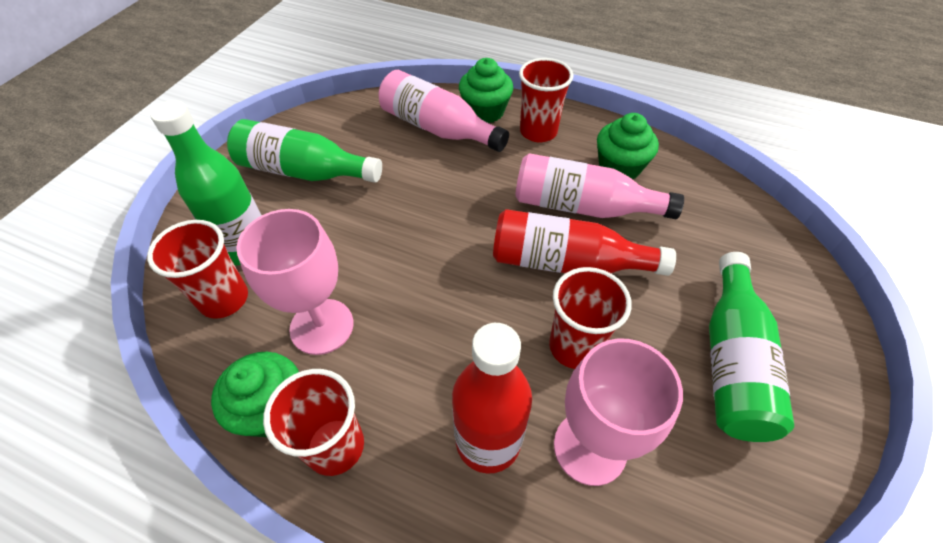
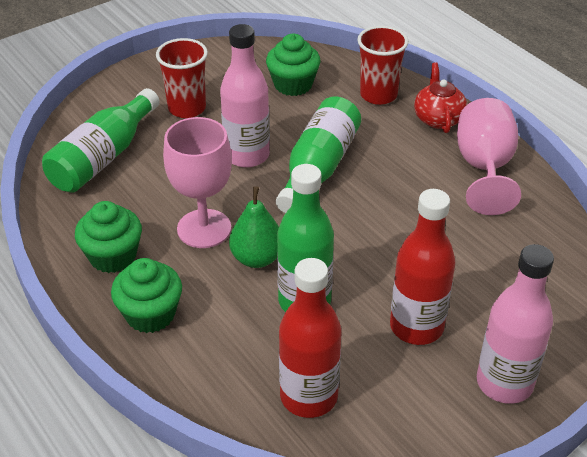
green pear: none = 0 -> [229,186,279,268] = 1
red cup: [147,220,248,319] [263,369,364,476] [519,58,574,142] [549,267,632,369] = 4 -> [156,38,208,118] [357,26,408,105] = 2
red teapot: none = 0 -> [414,62,467,133] = 1

